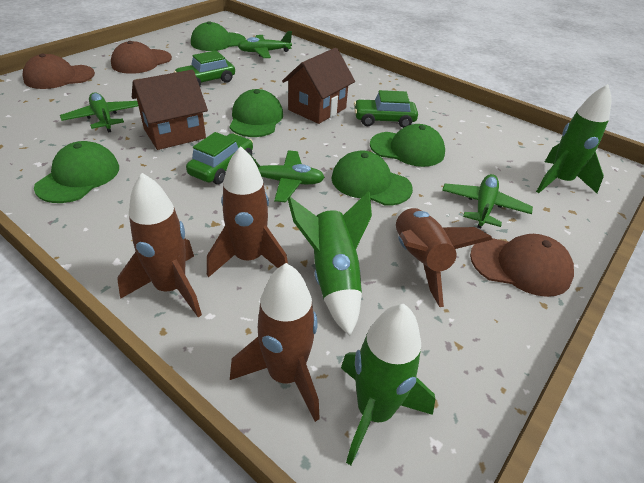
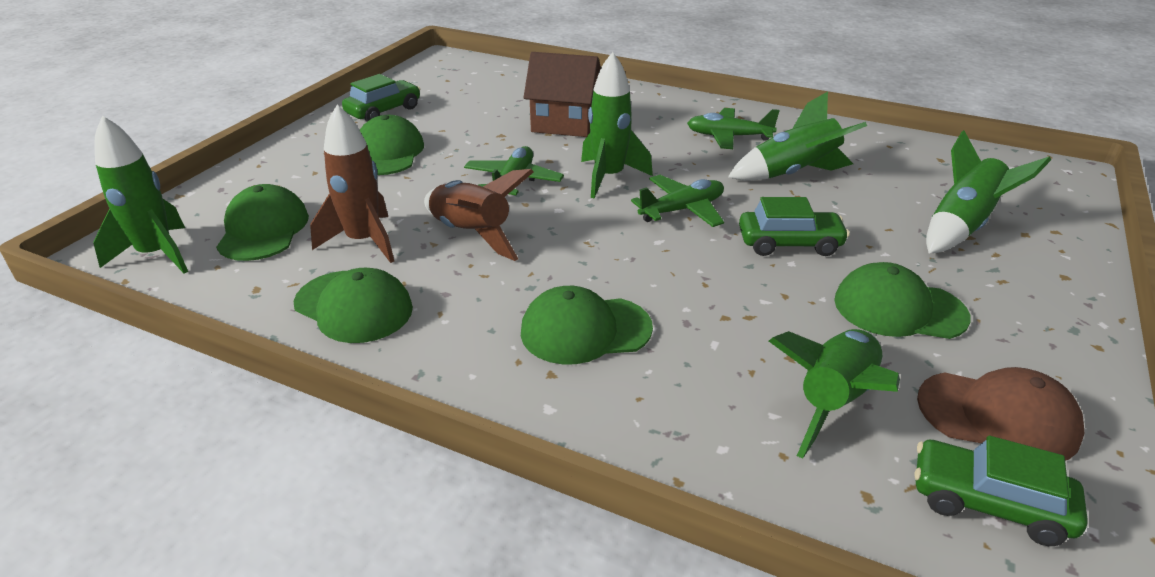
brown cap: [22,54,95,89] [111,41,172,74] [470,234,574,297] = 3 -> [917,367,1084,461] = 1
brown house: [132,70,208,150] [282,48,355,124] = 2 -> [523,52,601,137] = 1
brown rocket: [118,173,202,317] [207,146,288,277] [230,263,320,422] [396,207,493,307] = 4 -> [310,105,394,263] [424,169,534,261] = 2
green plane: [60,92,138,133] [238,31,292,58] [248,150,325,202] [442,174,533,228] = 4 -> [464,146,564,195] [631,175,724,227] [687,108,780,149] = 3
green rocket: [288,191,372,336] [341,304,435,465] [536,84,612,193] = 3 -> [93,115,188,274] [581,52,653,199] [728,91,867,181] [769,329,900,459] [926,130,1051,254] = 5

